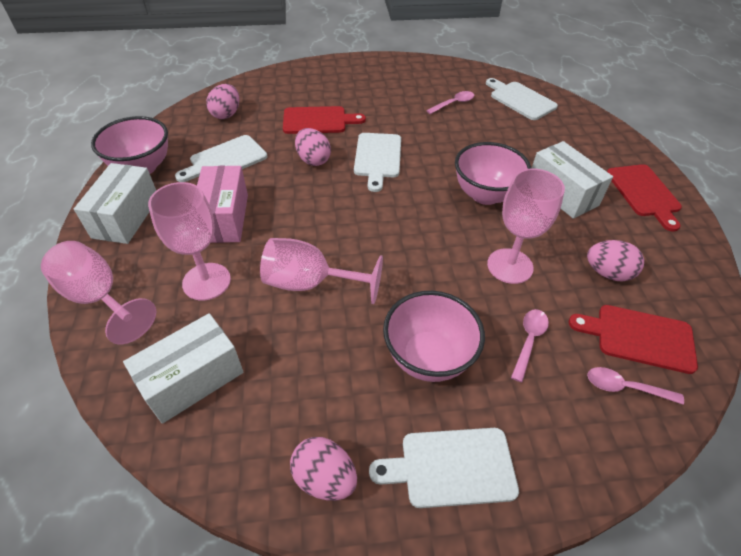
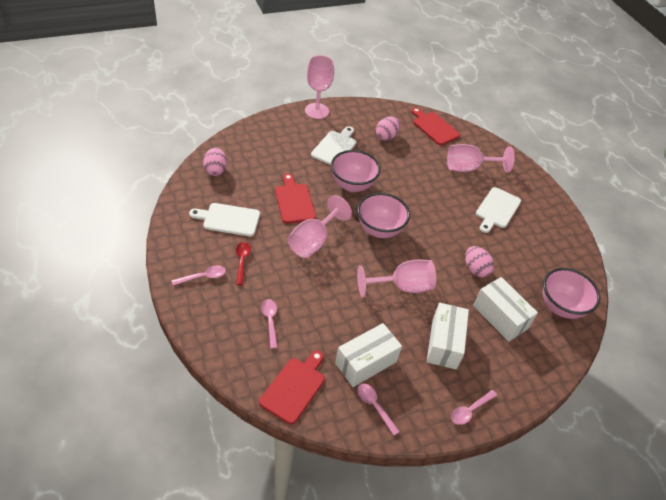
pink box: [197,166,248,243] = 1 -> none = 0
pink egg: [206,84,239,119] [290,437,357,501] [295,128,331,166] [587,240,644,281] = 4 -> [203,147,227,176] [376,117,400,141] [465,246,494,277] = 3
pink spoon: [426,91,474,114] [511,309,549,382] [587,367,684,405] = 3 -> [172,265,226,285] [261,299,278,349] [357,384,400,436] [451,390,497,425] = 4
red spoon: none = 0 -> [236,242,251,285] = 1
white cutting board: [175,135,267,182] [354,133,401,192] [369,428,519,508] [486,78,558,120] = 4 -> [189,203,260,236] [311,126,356,165] [476,187,521,233] = 3

